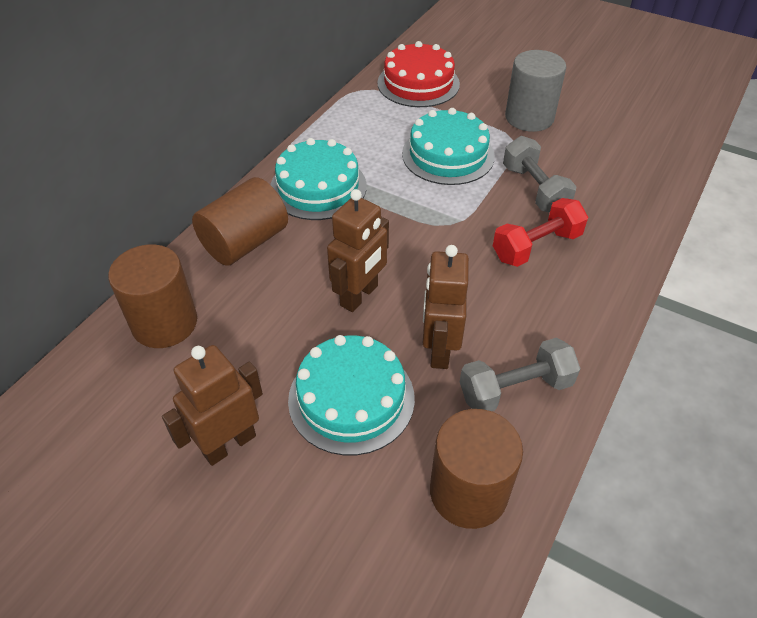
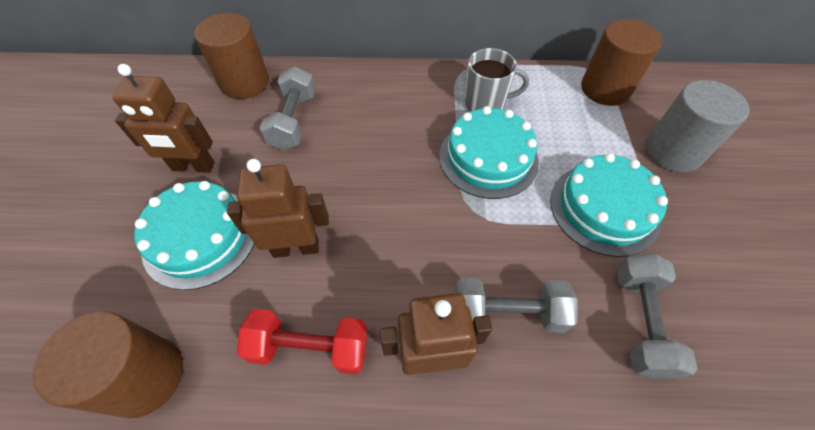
grey dumbbell: [460,338,581,411] [503,136,576,213] = 2 -> [260,67,316,150] [455,278,578,333] [616,253,697,379] = 3
grey mug: none = 0 -> [465,48,529,111] = 1
red cake: [377,41,460,107] = 1 -> none = 0

